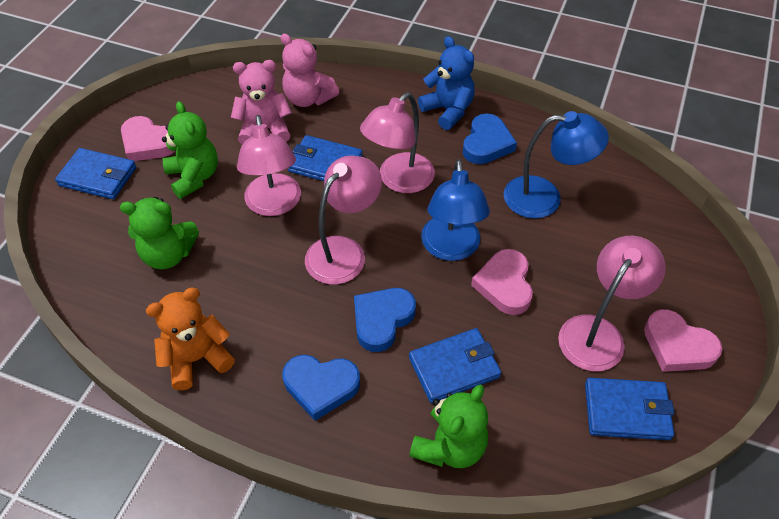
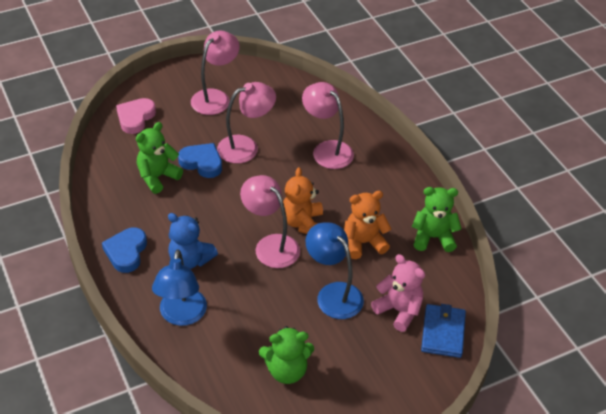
blue heart: [283,355,360,421] [354,288,416,352] [463,113,517,164] = 3 -> [102,228,147,273] [178,143,222,178] = 2
blue wallet: [55,148,136,199] [288,135,363,181] [409,328,501,403] [585,378,675,440] = 4 -> [421,304,466,358] = 1
orange teddy bear: [146,287,235,390] = 1 -> [283,167,323,234] [344,191,391,259] = 2
pink heart: [121,116,175,161] [471,249,533,315] [644,309,722,372] = 3 -> [116,98,156,134] = 1
pink teddy bear: [231,60,292,144] [280,34,339,107] = 2 -> [371,254,425,332] = 1

